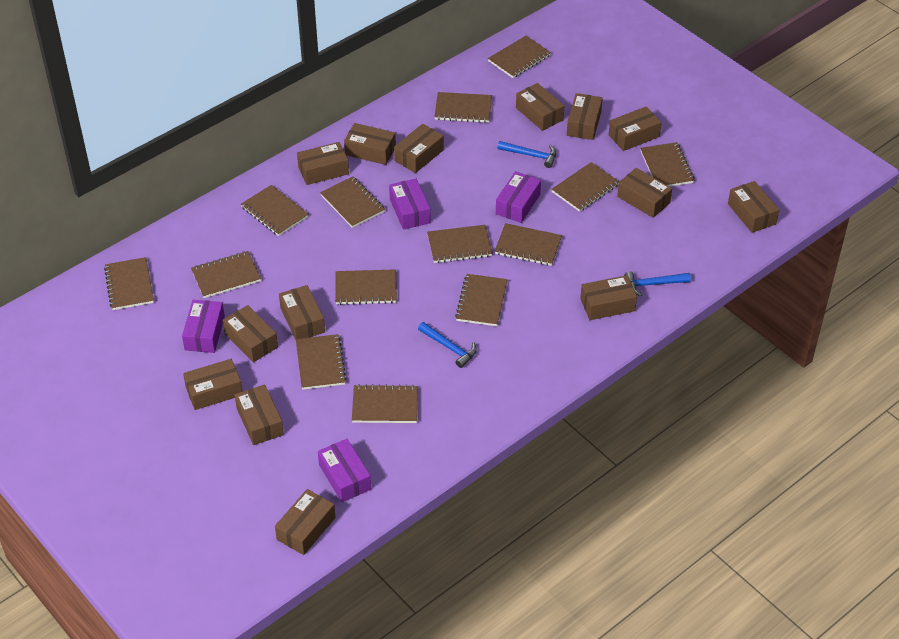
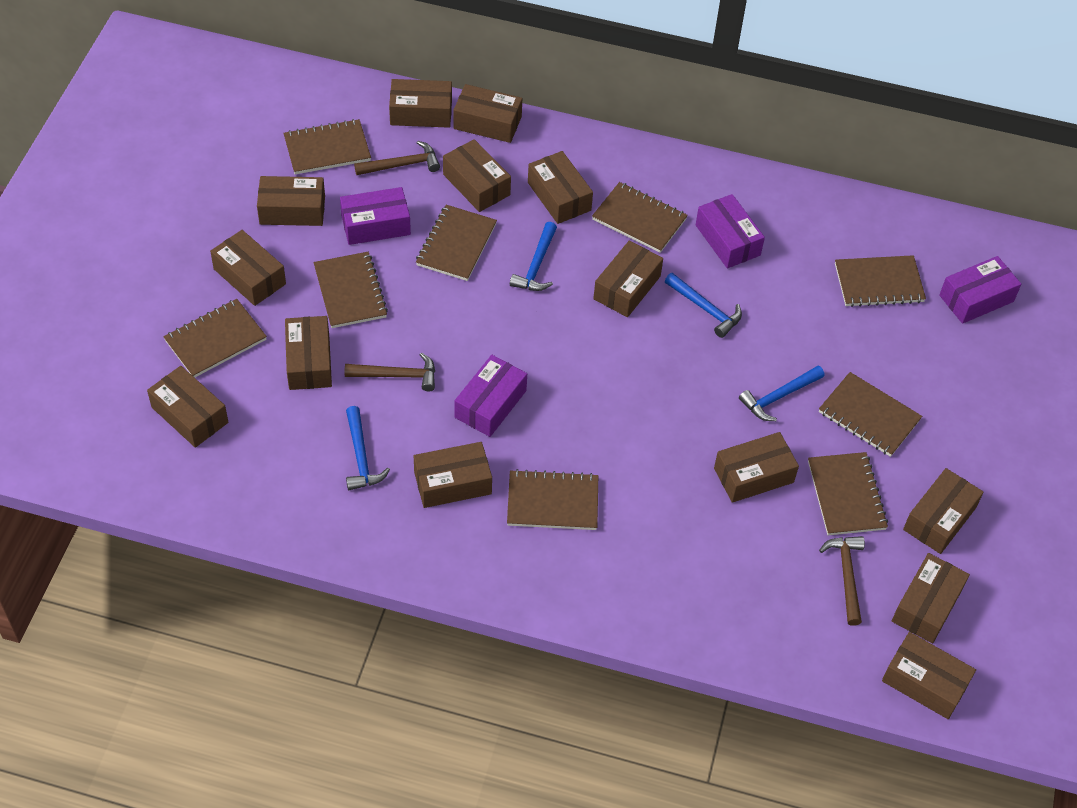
blue hammer: [418,322,477,368] [497,141,556,168] [624,271,691,296] = 3 -> [346,406,390,490] [510,222,557,291] [665,273,742,338] [739,366,825,421] = 4
brown hammer: none = 0 -> [344,352,435,391] [354,141,440,175] [819,536,865,626] = 3
brown notebook: [104,257,154,310] [191,251,261,298] [241,185,309,236] [296,334,347,390] [320,177,385,228] [335,269,397,305] [352,384,418,423] [427,225,493,263] [434,92,492,123] [455,274,508,326] [488,36,551,78] [495,223,562,266] [552,162,619,212] [640,142,694,187] = 14 -> [163,299,267,378] [283,119,371,174] [314,252,388,328] [416,205,497,281] [507,469,598,530] [592,182,688,253] [808,452,888,535] [819,372,922,457] [835,255,926,307] = 9

